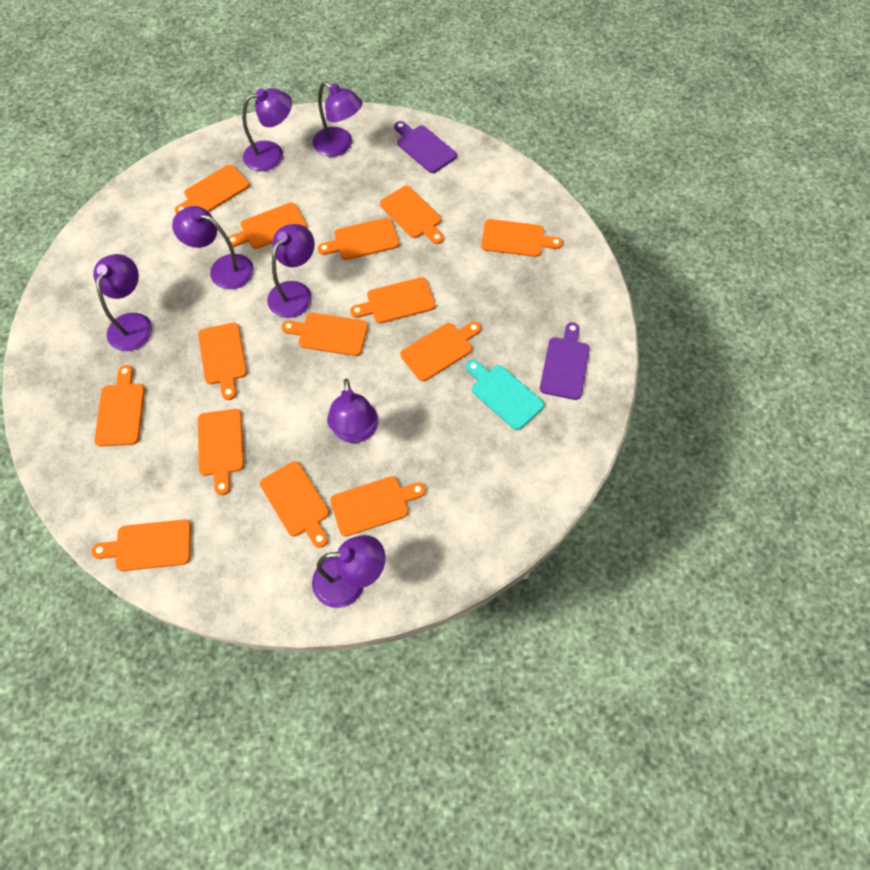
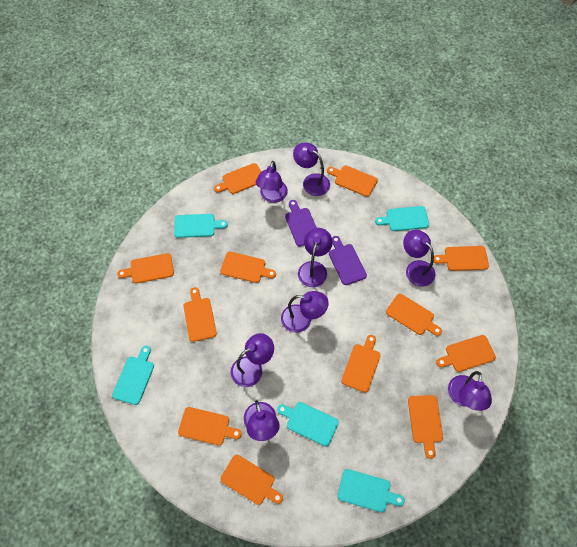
orange cutting board: [91,519,191,571] [94,365,145,446] [175,165,250,214] [198,323,247,400] [198,409,244,495] [228,202,307,249] [260,461,329,548] [281,313,368,356] [318,218,399,260] [330,476,426,537] [350,277,435,323] [380,186,444,244] [400,322,481,381] [481,219,563,257] = 14 -> [117,253,174,283] [178,407,242,446] [183,287,217,342] [214,163,261,194] [220,251,276,283] [220,455,283,505] [327,166,378,197] [341,335,381,393] [386,294,442,336] [408,395,443,459] [434,246,489,271] [436,335,496,372] = 12
purple lamp: [93,254,152,351] [172,206,254,289] [242,88,292,171] [267,224,315,318] [312,535,385,608] [313,82,363,157] [327,379,379,443] = 7 -> [231,333,274,387] [244,400,280,441] [256,161,288,203] [281,291,328,333] [293,143,330,196] [298,228,333,287] [403,230,435,287] [448,371,492,411] = 8
turquoise cutting board: [466,360,544,430] = 1 -> [112,346,154,405] [174,214,228,238] [277,402,339,447] [338,469,405,512] [375,206,429,231] = 5

